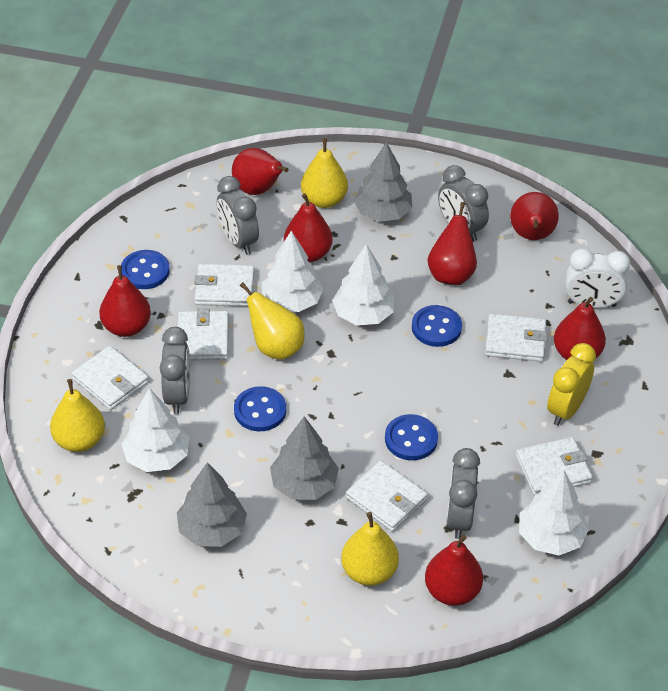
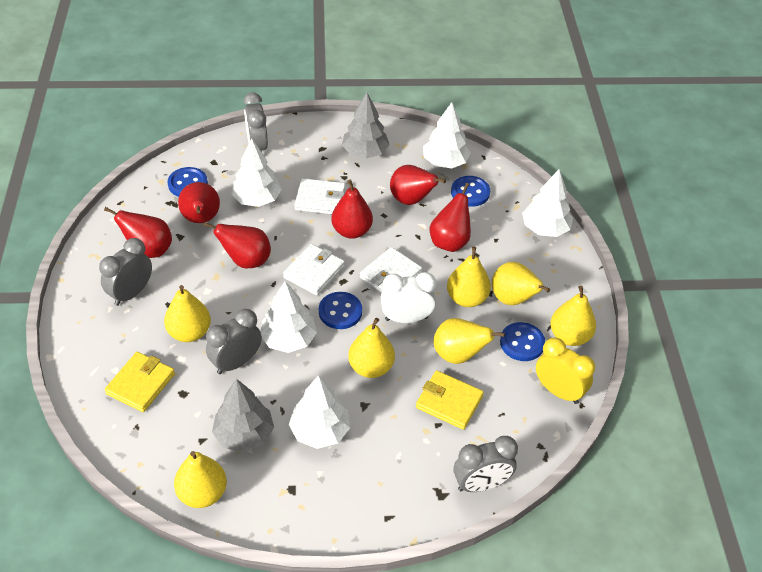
grey tree: [177,462,247,547] [270,416,339,500] [353,142,412,222] = 3 -> [212,379,274,452] [342,92,390,159] = 2
red pear: [99,265,151,337] [232,148,288,195] [284,193,332,262] [425,534,483,606] [427,202,477,285] [510,192,559,240] [554,297,606,360] = 7 -> [104,207,172,258] [178,182,220,223] [203,222,271,269] [331,180,373,239] [390,165,446,205] [430,183,471,252] = 6
white tree: [121,388,189,472] [262,231,323,312] [332,244,395,325] [519,470,589,555] = 4 -> [231,139,282,207] [260,281,317,353] [289,375,350,449] [423,102,471,168] [522,170,573,237] = 5
white wallet: [72,346,149,410] [178,308,229,360] [194,264,255,306] [346,461,428,532] [485,313,548,362] [516,437,593,496] = 6 -> [283,244,345,295] [295,178,346,214] [360,247,422,293] = 3
yellow pear: [50,379,105,452] [240,282,305,360] [301,138,348,208] [341,512,399,586] = 4 -> [164,285,211,342] [174,451,227,508] [348,318,395,378] [433,318,505,364] [447,247,491,307] [492,262,550,305] [550,286,596,346] = 7
yellow wallet: none = 0 -> [105,352,175,412] [416,370,484,430] = 2

